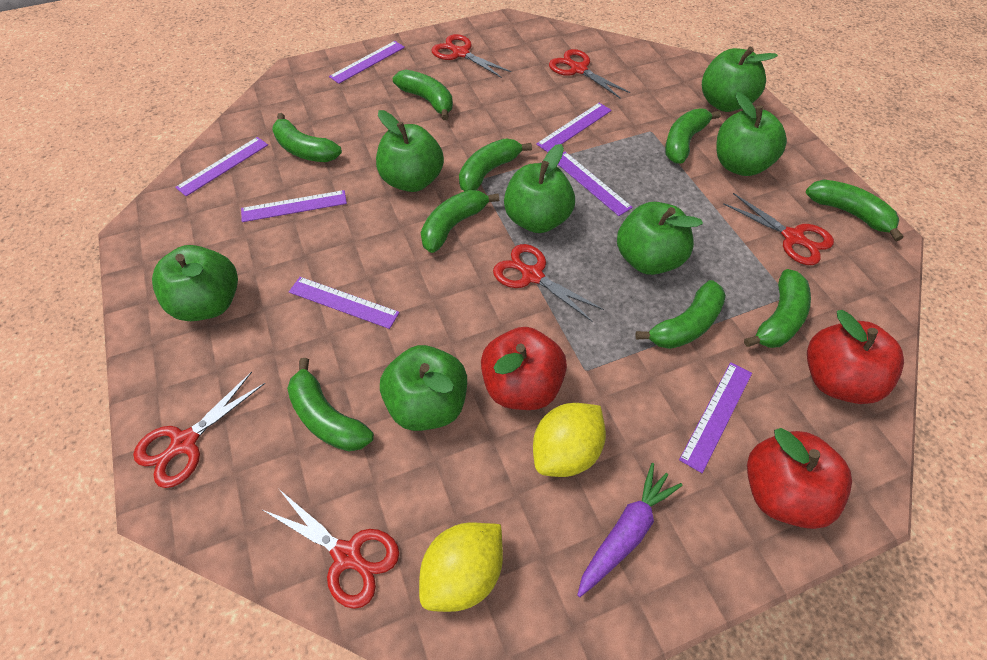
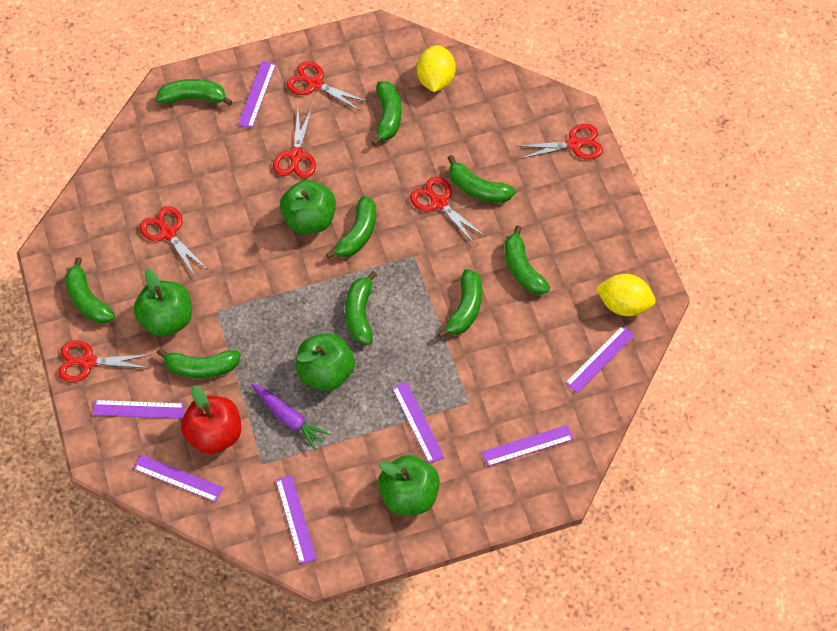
green apple: [152,245,238,321] [376,110,444,192] [380,345,467,431] [504,144,575,233] [617,202,703,275] [702,47,778,112] [716,92,787,176] = 7 -> [134,268,192,337] [280,180,336,234] [296,333,355,391] [378,455,440,515] = 4
red apple: [481,327,567,410] [747,428,852,529] [807,310,904,404] = 3 -> [181,385,241,454] = 1

